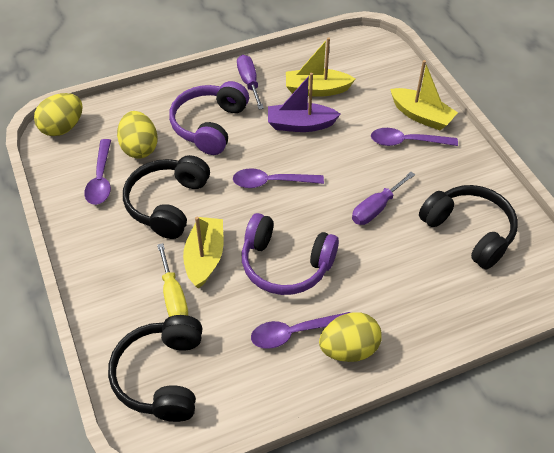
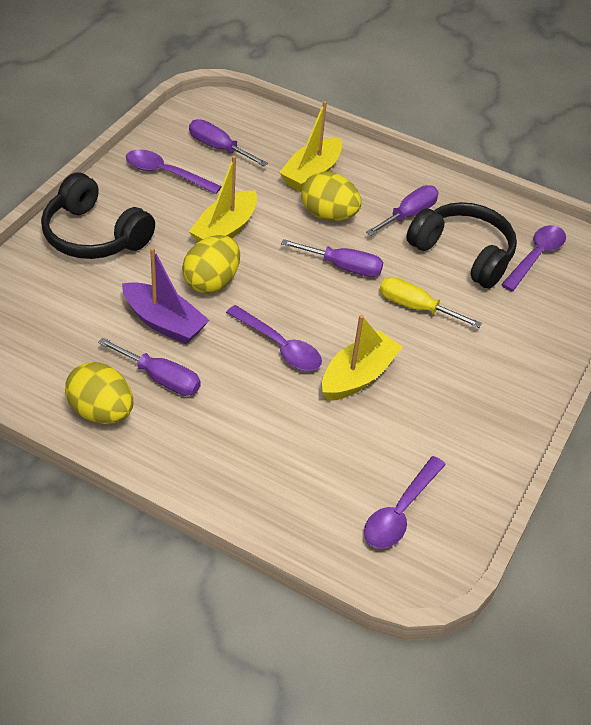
black headphones: [108,315,202,422] [123,155,210,239] [419,185,518,269] = 3 -> [41,172,155,259] [406,202,517,288] = 2
purple headphones: [169,81,249,155] [242,213,339,295] = 2 -> none = 0
purple screwdriver: [237,55,264,109] [352,172,415,225] = 2 -> [98,338,201,396] [189,119,268,166] [281,239,383,277] [366,185,439,236] = 4

